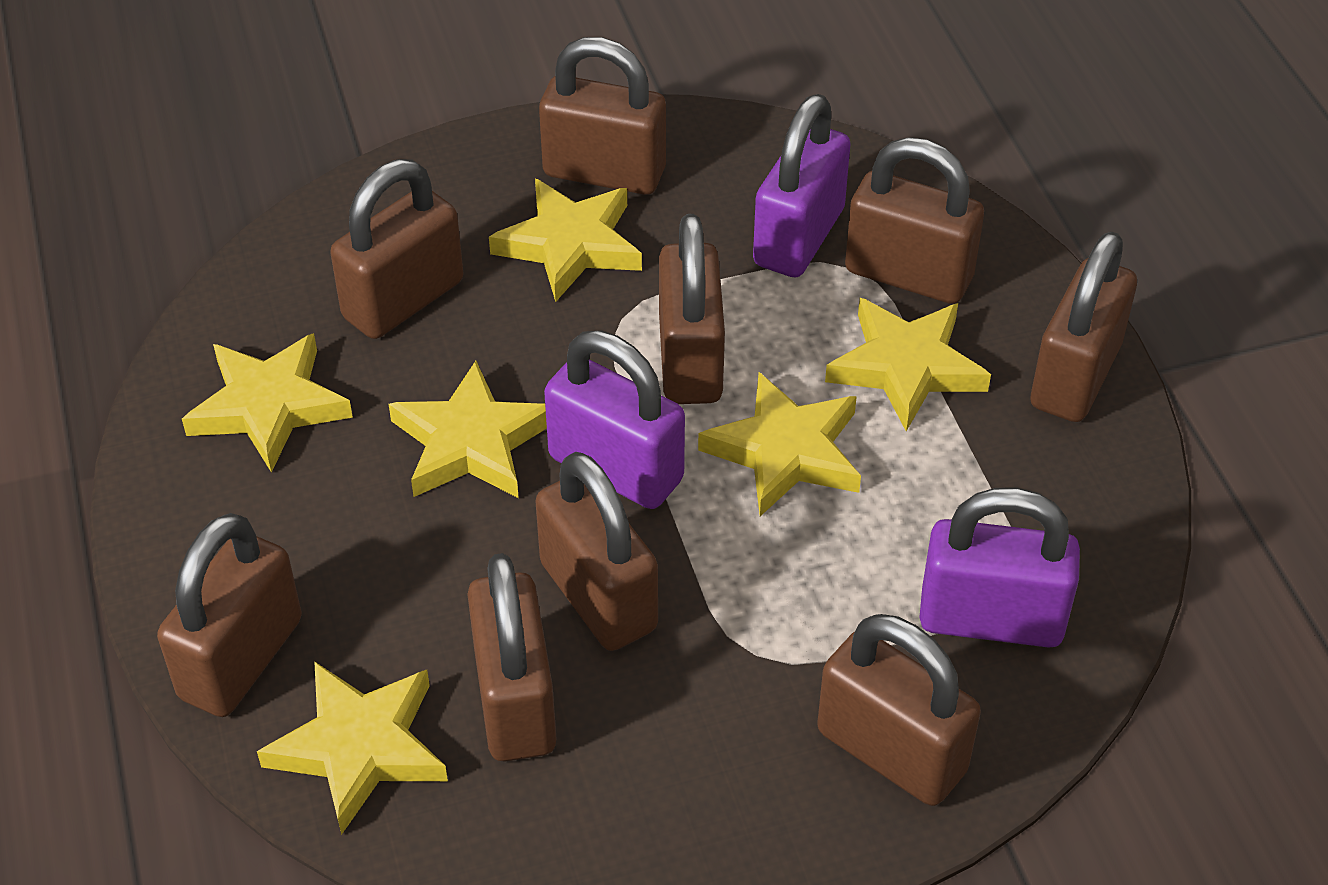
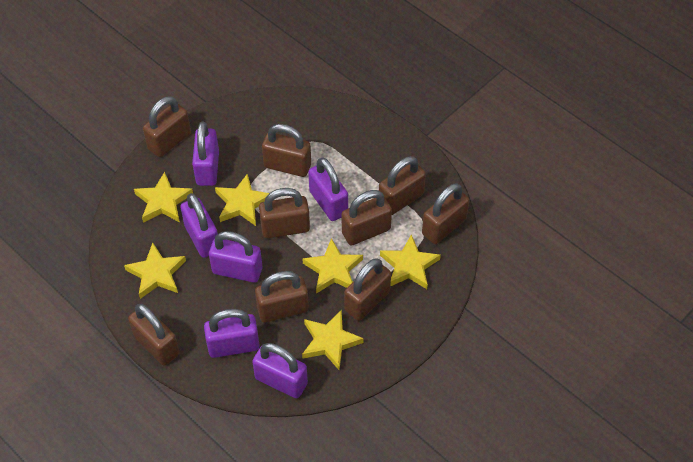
purple padlock: [544,331,685,509] [753,94,851,277] [920,488,1080,648] = 3 -> [180,193,218,258] [192,122,219,186] [204,309,260,358] [209,231,262,283] [252,343,308,398] [308,157,348,221] = 6

